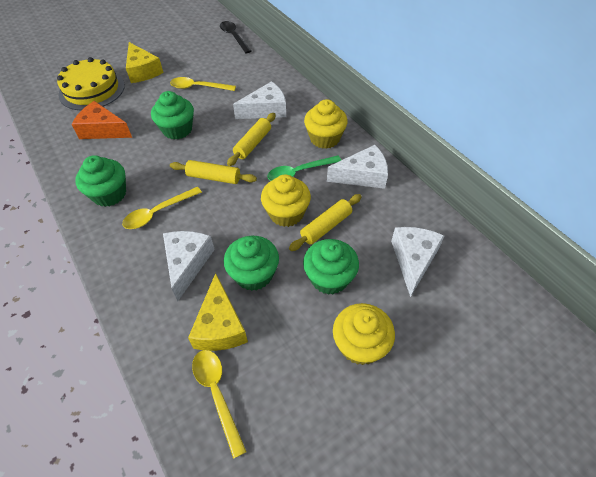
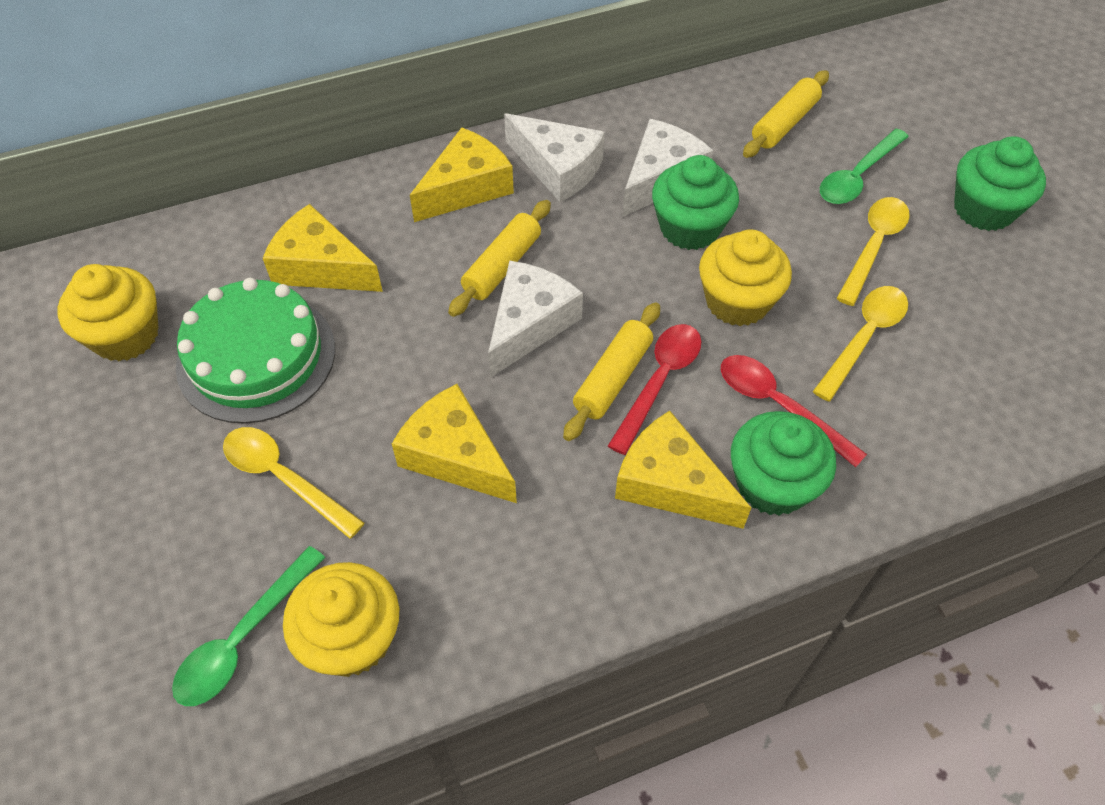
black spoon: [220,21,251,53] = 1 -> none = 0
green cake: none = 0 -> [176,278,335,424] = 1
green cupcake: [75,155,126,207] [151,91,194,140] [224,236,279,291] [303,239,359,295] = 4 -> [652,155,739,250] [731,411,836,516] [954,136,1046,231] = 3
green spoon: [267,156,341,181] = 1 -> [172,546,325,706] [820,129,909,204] = 2
orange cheese: [71,101,132,139] = 1 -> none = 0
red spoon: none = 0 -> [608,324,701,455] [721,355,867,467] = 2
white cheese: [163,231,215,301] [233,81,286,119] [327,145,388,189] [391,227,444,297] = 4 -> [488,260,583,378] [504,113,605,202] [622,119,713,217] = 3
yellow cake: [57,57,125,110] = 1 -> none = 0
yellow cheese: [126,42,163,83] [188,273,248,351] = 2 -> [263,204,383,292] [392,384,517,503] [410,127,514,222] [615,411,751,529] = 4

